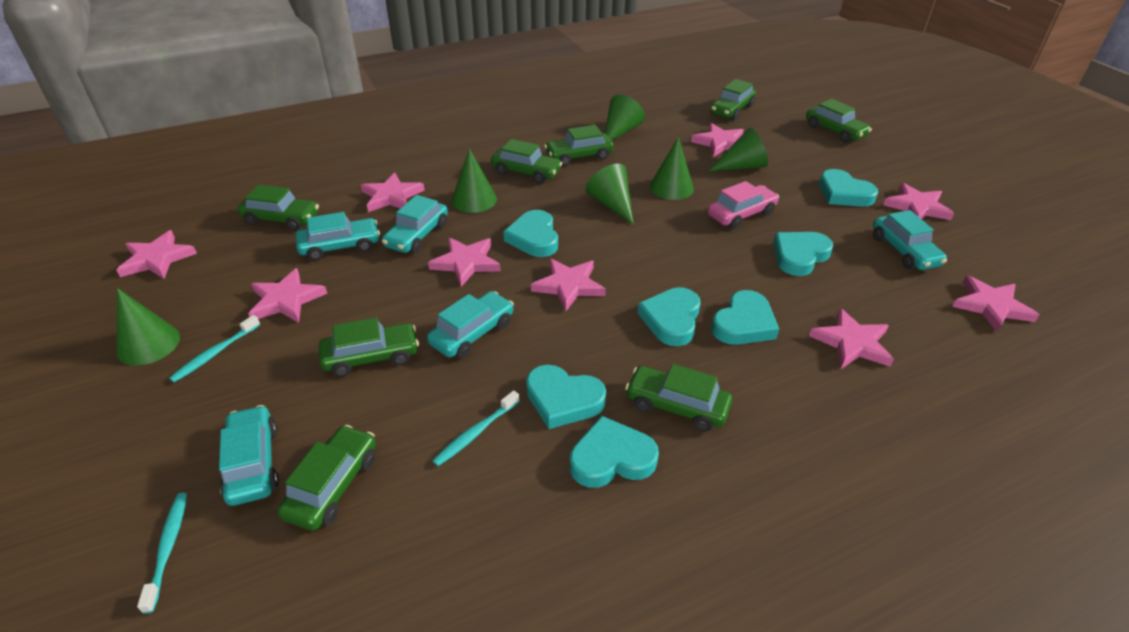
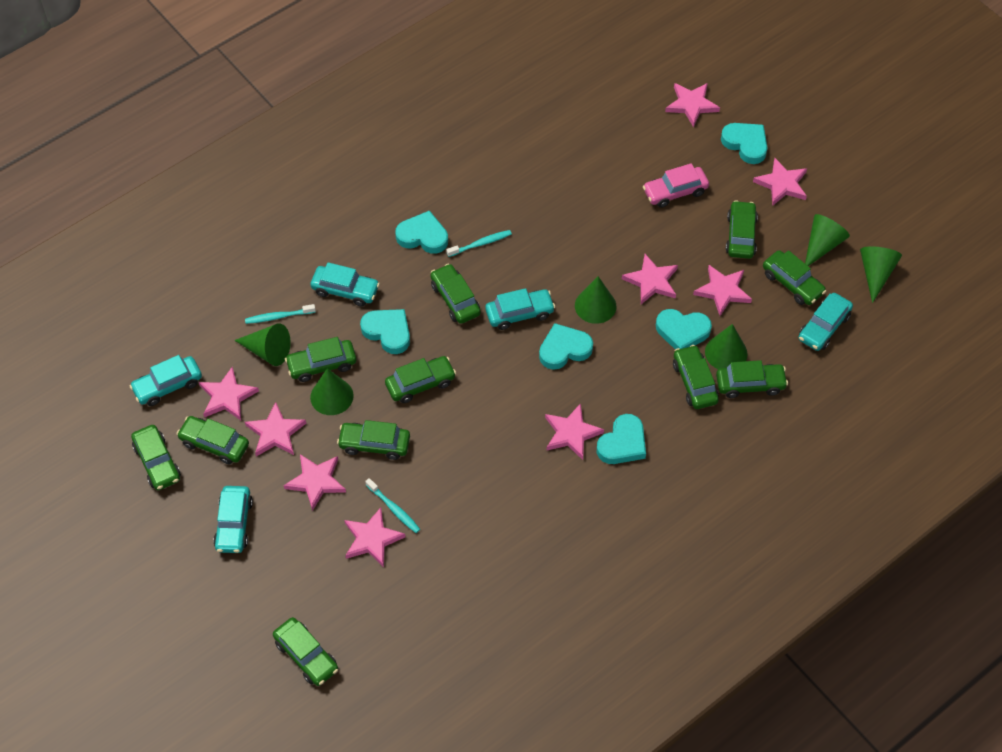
green car: [237,185,319,231] [278,425,376,531] [319,317,419,377] [491,139,562,184] [544,125,614,166] [625,364,732,431] [710,79,756,120] [806,99,872,143] = 8 -> [131,425,181,490] [177,416,249,464] [273,617,338,686] [285,337,356,382] [337,420,410,460] [385,356,456,403] [430,264,481,324] [673,345,719,409] [716,360,788,398] [726,200,758,259] [763,250,826,305] = 11
turquoise heart: [503,210,558,257] [526,365,606,429] [570,416,659,488] [638,287,701,346] [711,290,779,345] [773,232,833,276] [819,169,878,207] = 7 -> [360,309,410,354] [395,210,448,254] [539,323,593,370] [597,414,646,464] [656,309,712,349] [721,123,768,164] = 6

